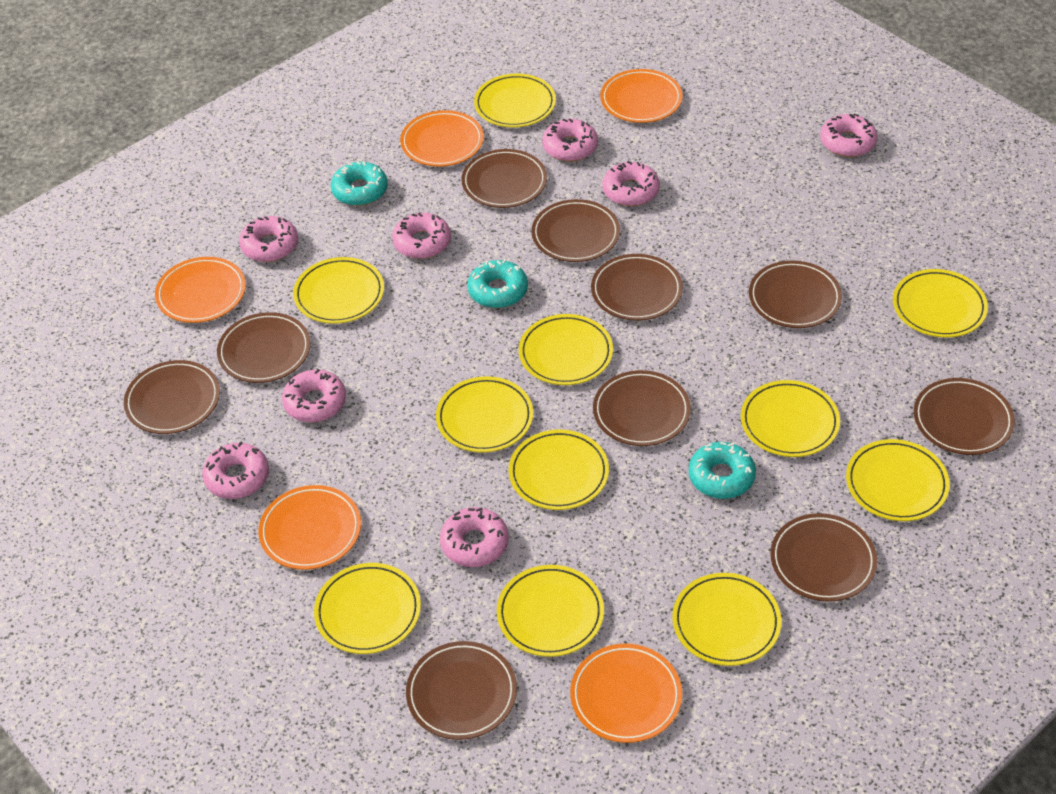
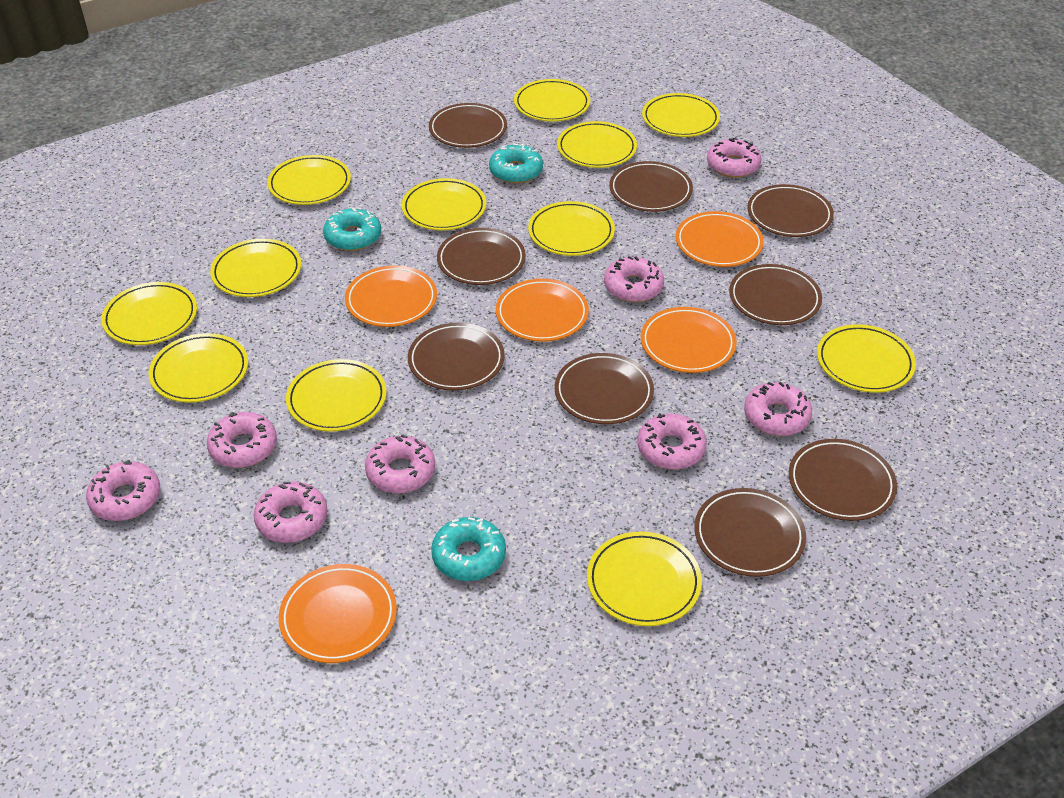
brown plate: [124,360,220,434] [217,312,311,383] [406,641,517,740] [461,149,547,208] [532,199,620,262] [591,254,683,321] [593,370,691,446] [749,261,842,328] [771,513,877,602] [914,378,1015,455] = 10 -> [408,323,505,391] [429,103,507,148] [437,228,526,285] [555,353,654,424] [609,161,693,212] [694,488,806,577] [729,264,822,325] [747,184,834,237] [789,439,897,521] = 9
yellow plate: [293,257,384,324] [314,563,421,654] [436,376,533,453] [474,74,556,128] [497,565,604,657] [509,430,609,510] [519,314,613,385] [672,573,781,666] [741,380,840,457] [846,439,950,521] [893,269,988,338] = 11 -> [101,282,197,345] [149,333,248,403] [210,239,301,297] [267,155,351,205] [286,359,387,432] [402,178,486,231] [514,79,590,122] [528,201,615,256] [557,121,637,168] [587,531,702,626] [642,93,720,137] [817,324,916,393] = 12

